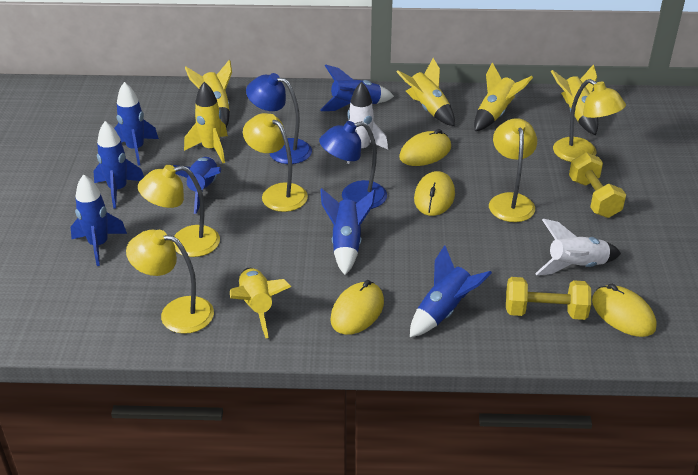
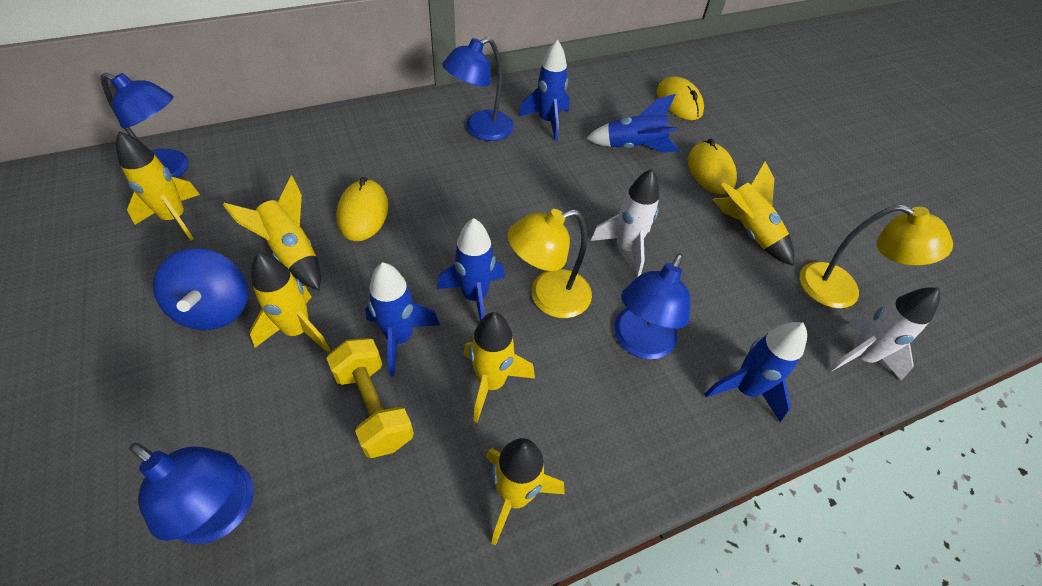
blue lamp: [246,73,312,164] [319,121,387,209] = 2 -> [100,73,188,178] [129,443,254,544] [442,37,514,141] [614,254,691,359] = 4
blue rocket: [71,174,127,266] [93,121,144,209] [114,82,159,165] [173,157,221,214] [320,65,394,111] [320,188,376,275] [410,245,492,337] = 7 -> [365,262,440,377] [437,218,505,321] [519,40,570,141] [586,94,679,152] [705,322,807,422] = 5
blue spinning top: none = 0 -> [153,249,248,330] = 1
yellow dumbbell: [506,277,591,320] [569,152,626,218] = 2 -> [327,338,414,458] = 1
yellow lamp: [126,230,214,334] [138,165,220,257] [243,113,308,212] [489,118,537,222] [553,79,626,162] = 5 -> [507,209,592,318] [799,205,953,308] = 2
yellow mouse: [330,280,384,335] [399,129,451,166] [414,171,455,216] [592,284,657,337] = 4 -> [336,177,389,241] [657,76,704,120] [688,139,737,195] = 3

